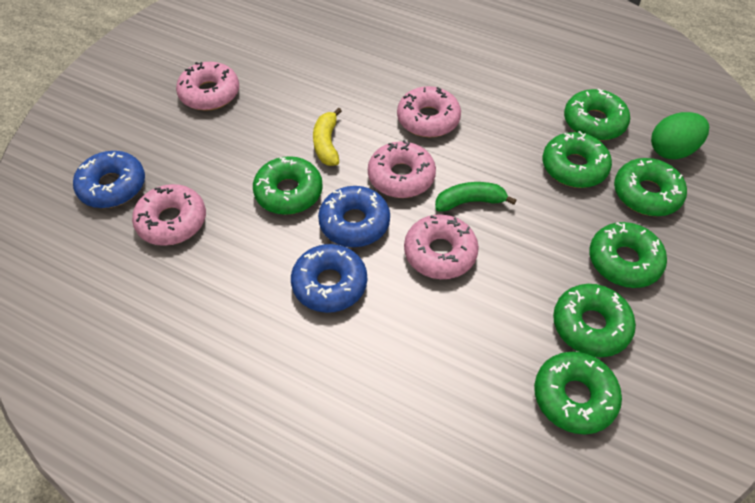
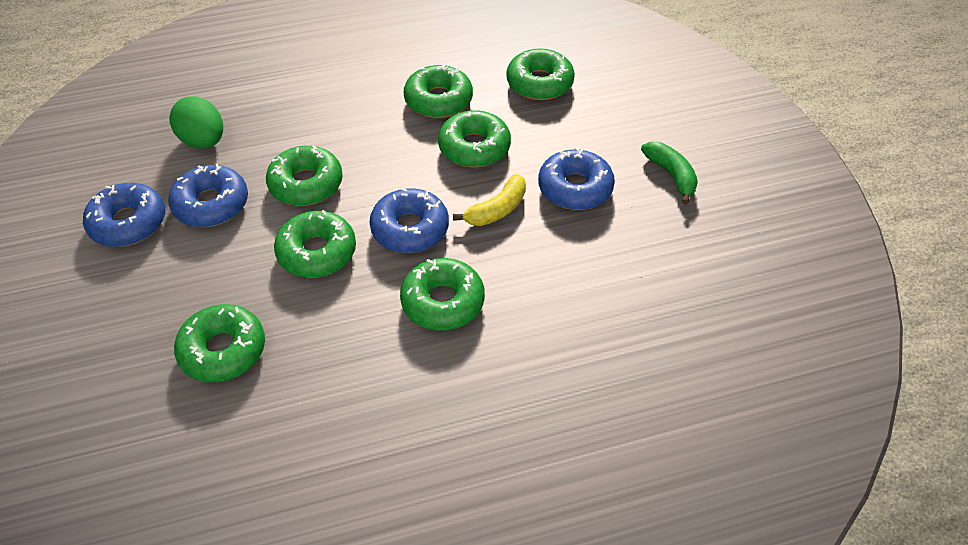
blue donut: [73,151,145,208] [291,244,367,313] [318,186,390,247] = 3 -> [83,183,165,247] [168,163,248,227] [370,188,449,253] [538,147,615,210] = 4
pink donut: [132,184,206,246] [176,62,239,111] [368,140,436,198] [397,86,461,137] [404,214,479,279] = 5 -> none = 0

